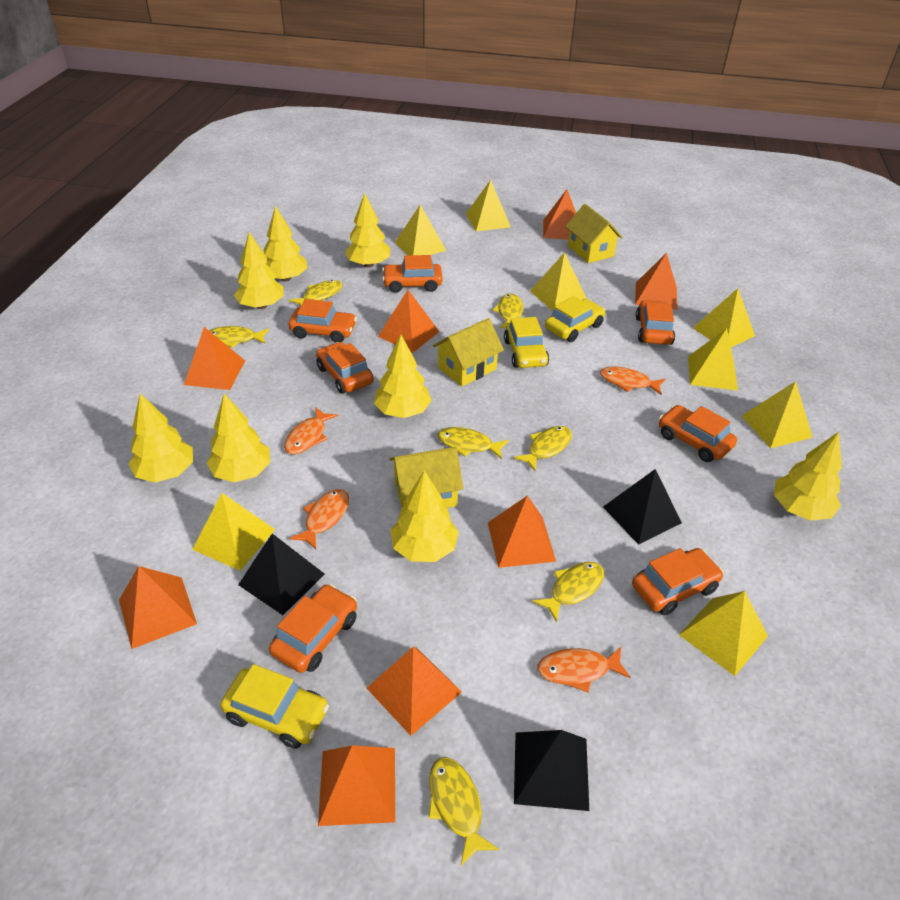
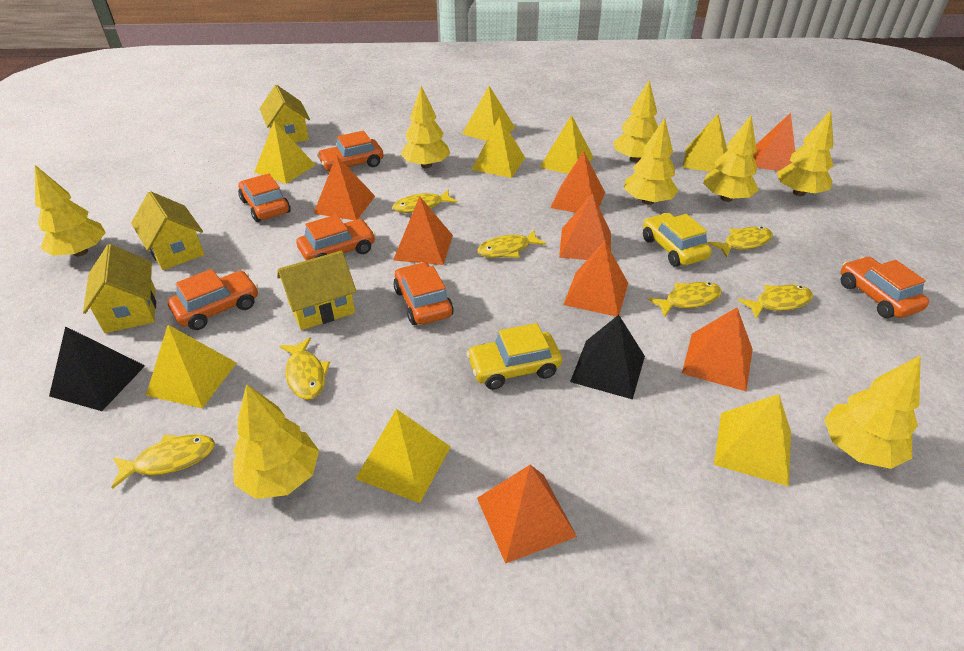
black pyramid: [238,533,325,615] [514,730,589,811] [603,469,682,545] = 3 -> [49,326,145,411] [570,315,645,400] = 2
orange car: [269,584,357,673] [289,299,357,343] [316,342,374,394] [382,255,443,293] [632,548,724,615] [636,300,675,345] [659,405,737,462] = 7 -> [168,269,258,330] [238,174,291,222] [296,215,375,260] [317,131,383,171] [394,262,454,325] [841,257,929,318] = 6
orange fish: [284,407,338,454] [290,489,349,549] [537,647,631,692] [600,366,665,395] = 4 -> none = 0
yellow car: [220,664,329,749] [504,317,549,368] [545,296,605,342] = 3 -> [466,323,562,390] [643,213,712,267] = 2
yellow house: [389,447,463,508] [433,318,504,387] [565,204,623,263] = 3 -> [83,244,156,333] [131,191,204,270] [260,85,310,143] [277,251,357,330] = 4

